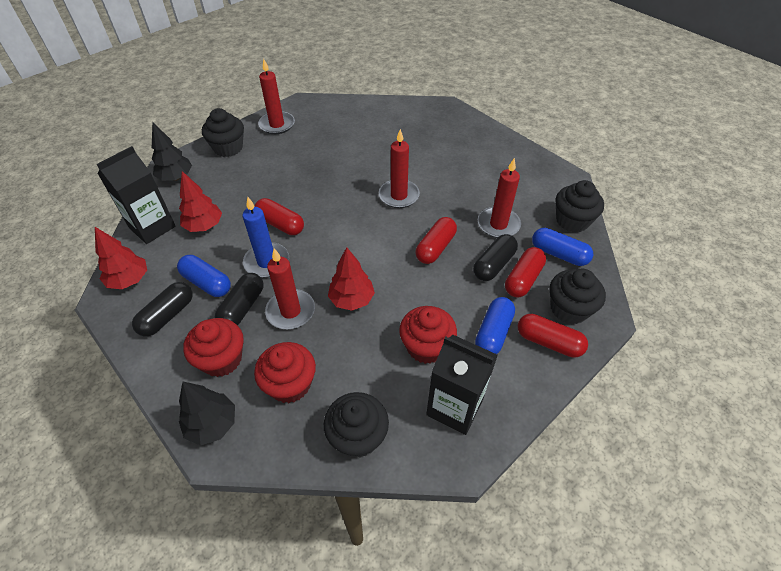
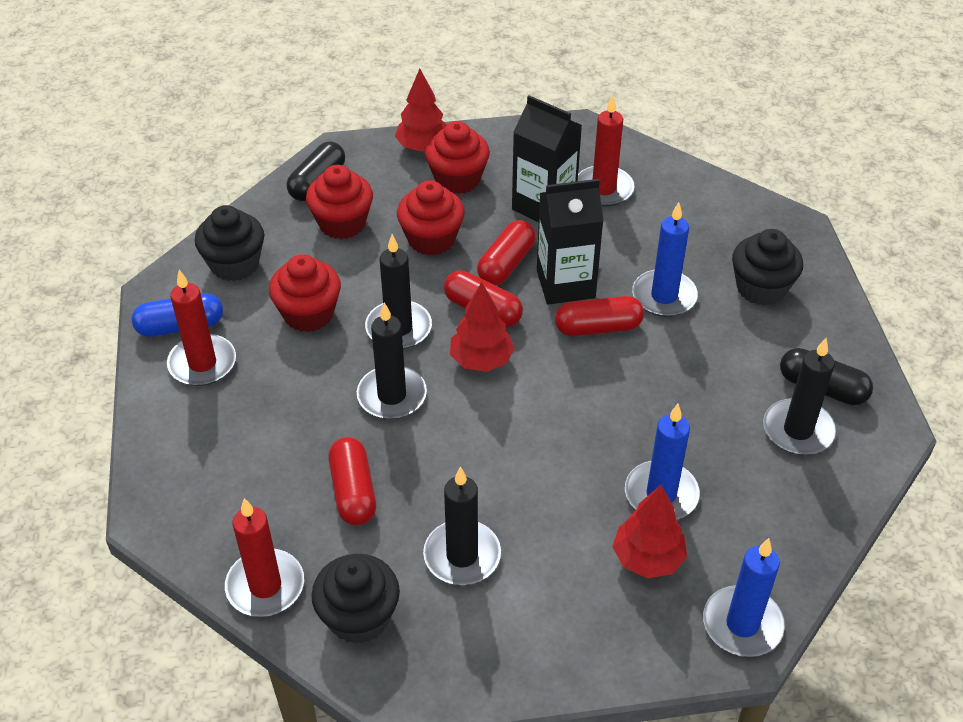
black candle: none = 0 -> [357,302,427,419] [365,234,432,349] [423,466,501,585] [763,338,836,455] = 4
black capsule: [132,282,193,336] [215,273,264,325] [473,234,518,281] = 3 -> [287,141,345,201] [780,348,873,405] = 2
black cupcake: [202,108,244,157] [324,392,389,458] [550,269,606,324] [556,180,604,233] = 4 -> [195,205,264,281] [311,554,400,644] [732,229,803,306] = 3
black tree: [152,122,192,181] [179,382,235,446] = 2 -> none = 0
blue candle: [242,197,289,278] = 1 -> [625,404,700,520] [632,202,698,317] [703,538,785,657] = 3
blue capsule: [177,255,231,297] [475,297,515,354] [532,228,593,266] = 3 -> [132,293,223,337] = 1
red candle: [258,59,295,134] [265,249,315,329] [379,129,420,208] [478,158,521,238] = 4 -> [167,270,236,386] [225,498,304,617] [578,95,635,207] = 3
red cupcake: [183,318,244,377] [254,342,316,403] [399,306,457,364] = 3 -> [269,254,341,332] [306,165,373,239] [397,180,465,256] [425,121,490,194] = 4

